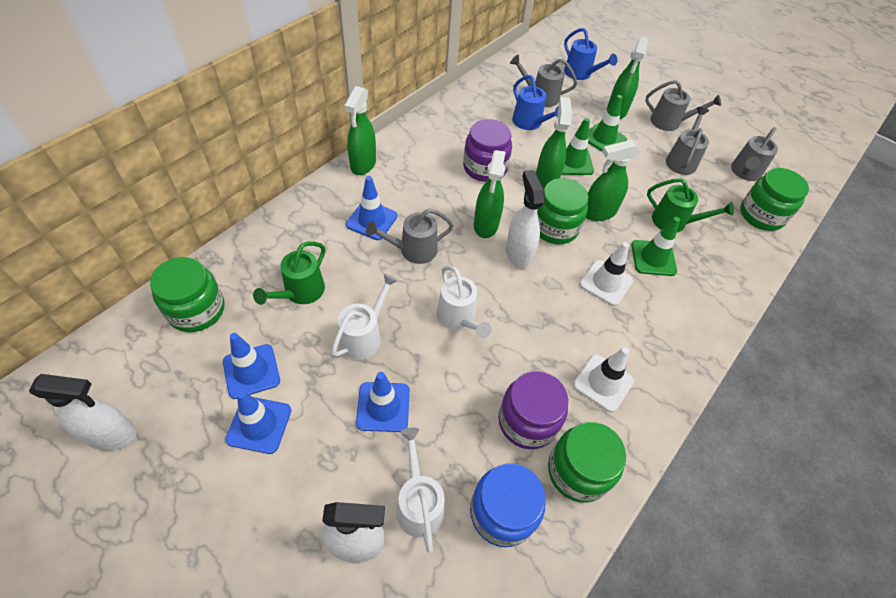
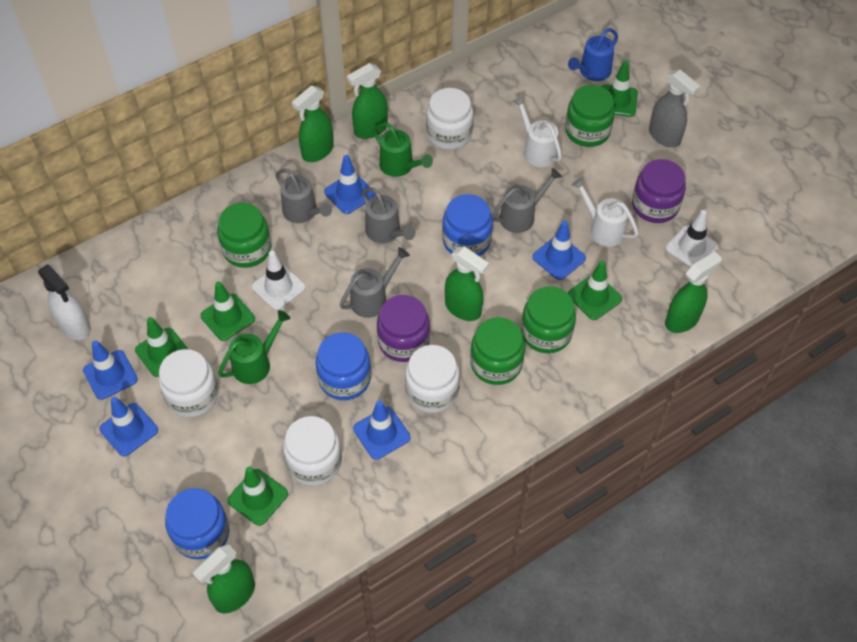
blue jar: [470,464,545,547] = 1 -> [165,488,229,559] [315,332,371,400] [442,194,493,256] = 3
blue traffic cone: [223,333,280,399] [225,390,291,454] [346,176,398,240] [356,372,410,432] = 4 -> [83,340,138,400] [100,397,158,456] [324,155,375,214] [353,400,410,460] [532,220,586,280] = 5
blue watering can: [512,75,558,130] [564,28,617,80] = 2 -> [568,28,618,81] = 1
green traffic cone: [561,118,594,175] [588,95,627,152] [631,217,680,276] = 3 -> [135,317,188,377] [200,281,255,341] [227,467,288,526] [568,261,622,320] [601,61,638,117] = 5
grey spray bottle: none = 0 -> [649,70,701,147] = 1
grey watering can: [366,209,454,264] [510,55,577,107] [645,80,721,131] [666,107,709,175] [731,127,778,181] = 5 -> [275,169,332,223] [340,247,410,318] [362,188,416,243] [492,168,562,233] = 4
white jar: none = 0 -> [159,349,219,417] [283,416,342,486] [405,345,460,413] [426,88,473,150] = 4
white spray bottle: [29,374,137,450] [322,502,385,563] [506,170,545,269] = 3 -> [38,265,91,340] = 1
white watering can: [331,274,398,360] [396,427,445,553] [437,265,492,338] = 3 -> [513,96,562,167] [572,177,639,247] = 2

